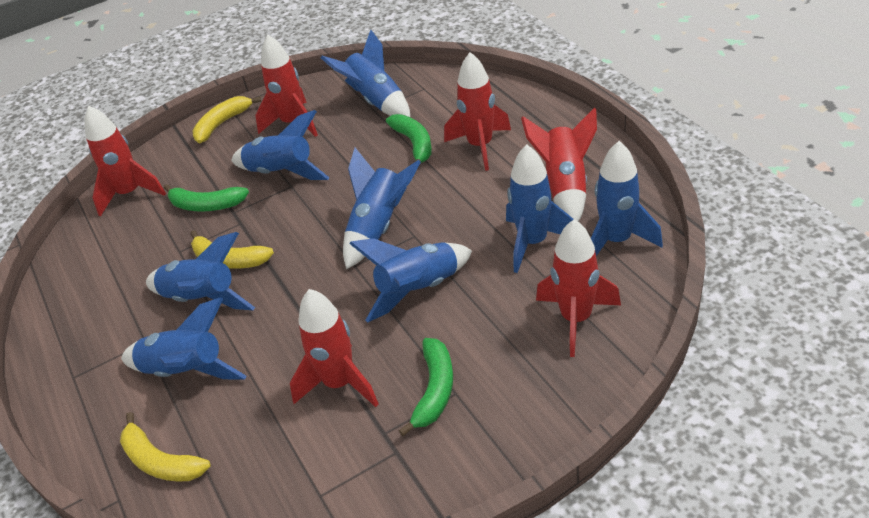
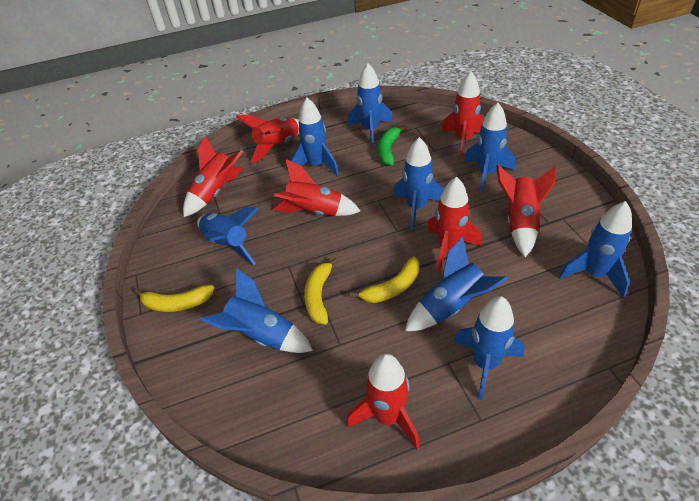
blue rocket: [121,297,247,380] [146,232,255,310] [231,110,329,180] [321,30,410,117] [343,148,421,269] [349,238,472,322] [506,145,574,273] [591,141,663,256] = 8 -> [197,207,258,265] [200,268,313,353] [290,98,339,176] [348,63,392,146] [393,137,444,230] [405,237,508,331] [453,296,524,400] [464,103,515,192] [558,201,632,298] = 9
green banana: [164,184,249,212] [386,114,432,163] [399,338,453,436] = 3 -> [378,125,406,166] = 1
red rocket: [84,105,166,217] [255,34,318,137] [290,289,379,407] [444,52,511,171] [521,107,597,222] [536,219,621,357] = 6 -> [183,136,243,217] [236,115,299,163] [272,159,360,216] [346,354,420,449] [427,177,482,272] [441,72,484,157] [496,165,556,257] = 7

